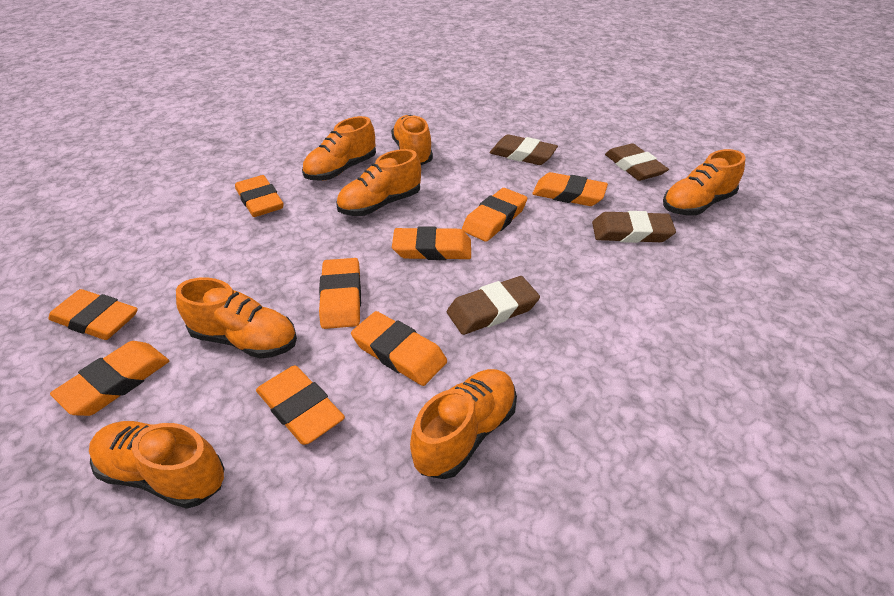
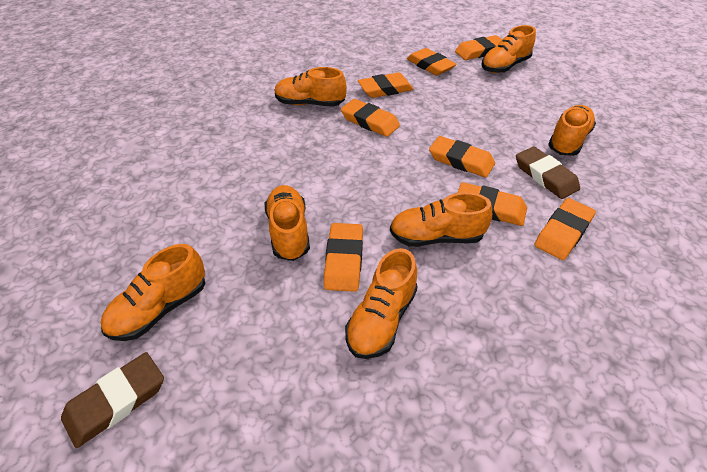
brown eraser: [447,276,540,335] [490,134,558,165] [592,211,676,243] [605,143,669,181] = 4 -> [61,352,164,448] [516,146,580,199] = 2
orange eraser: [48,289,138,340] [50,341,169,416] [235,175,284,217] [256,365,345,445] [319,258,361,329] [351,311,447,386] [392,226,471,260] [462,188,528,242] [532,172,608,206] = 9 -> [324,223,363,292] [341,99,400,137] [358,73,414,98] [407,48,457,76] [429,136,495,178] [455,35,502,60] [458,182,527,226] [534,198,596,260] = 8

